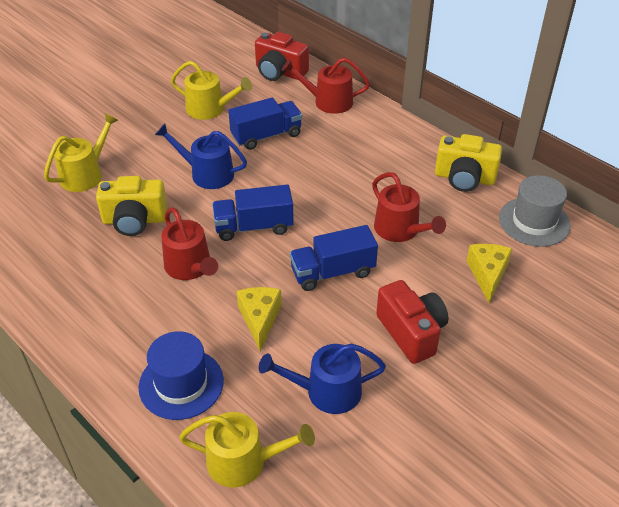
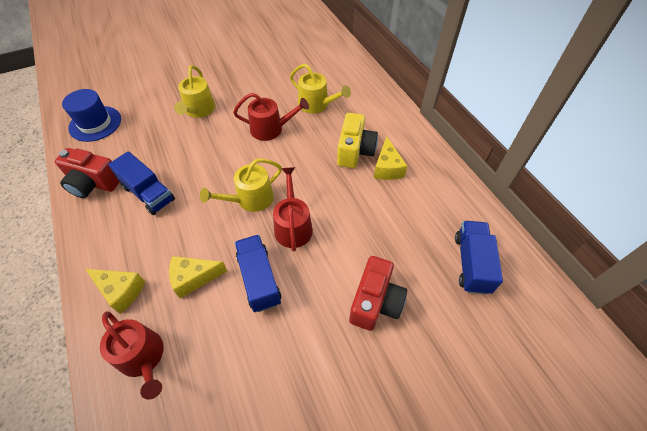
blue watering can: [155,124,247,189] [259,344,386,414] = 2 -> none = 0
grey hat: [499,175,571,247] = 1 -> none = 0
yellow camera: [96,176,168,236] [435,134,502,192] = 2 -> [337,113,378,168] = 1
yellow cheese: [237,287,282,351] [467,244,512,303] = 2 -> [85,269,145,314] [169,256,227,298] [374,136,407,180] = 3

